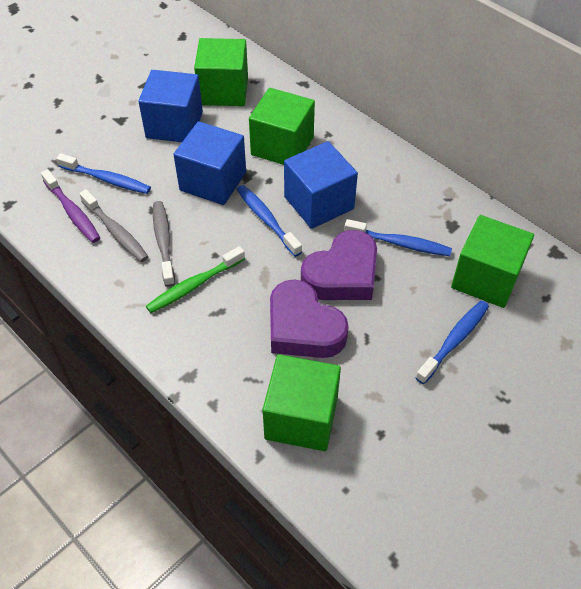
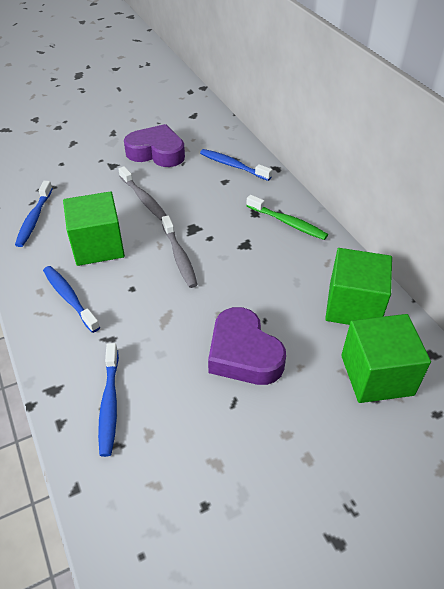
blue cube: [138,70,203,142] [173,121,246,205] [284,141,358,229] = 3 -> none = 0
green cube: [194,38,248,106] [249,88,315,165] [263,354,341,451] [451,215,534,308] = 4 -> [63,192,125,266] [325,248,392,325] [341,314,431,403] = 3
purple toothbrush: [41,169,100,243] = 1 -> none = 0

